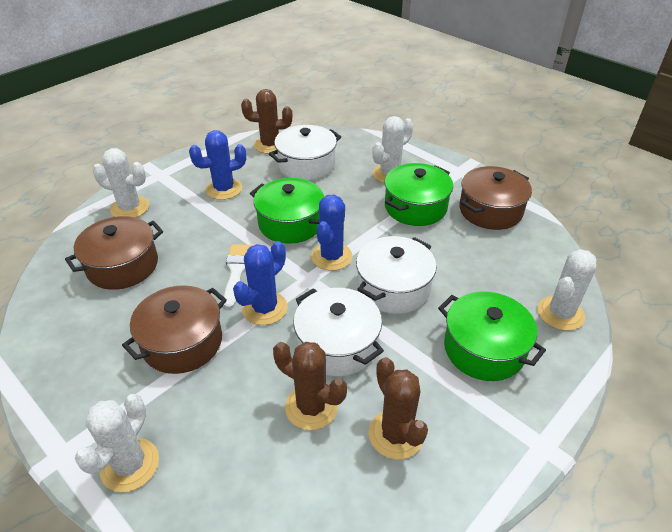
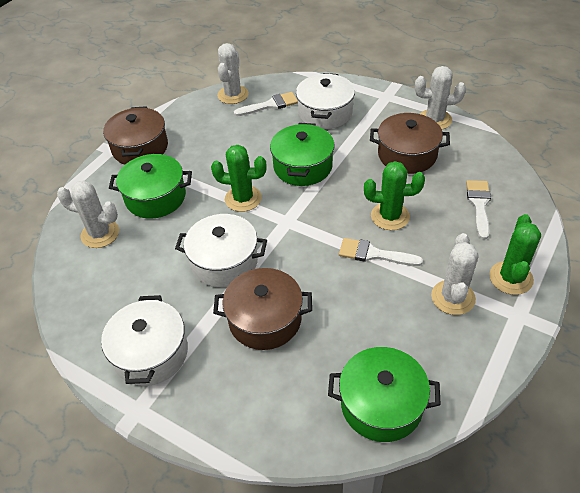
blue cactus: [189,130,246,200] [233,241,288,325] [311,195,353,271] = 3 -> none = 0
brown cactus: [241,89,292,154] [273,342,347,430] [369,357,428,460] = 3 -> none = 0
green cactus: none = 0 -> [211,145,267,212] [364,161,425,230] [489,214,541,295] = 3
white brush: [224,244,253,309] = 1 -> [234,92,298,116] [339,238,423,266] [466,180,491,240] = 3

